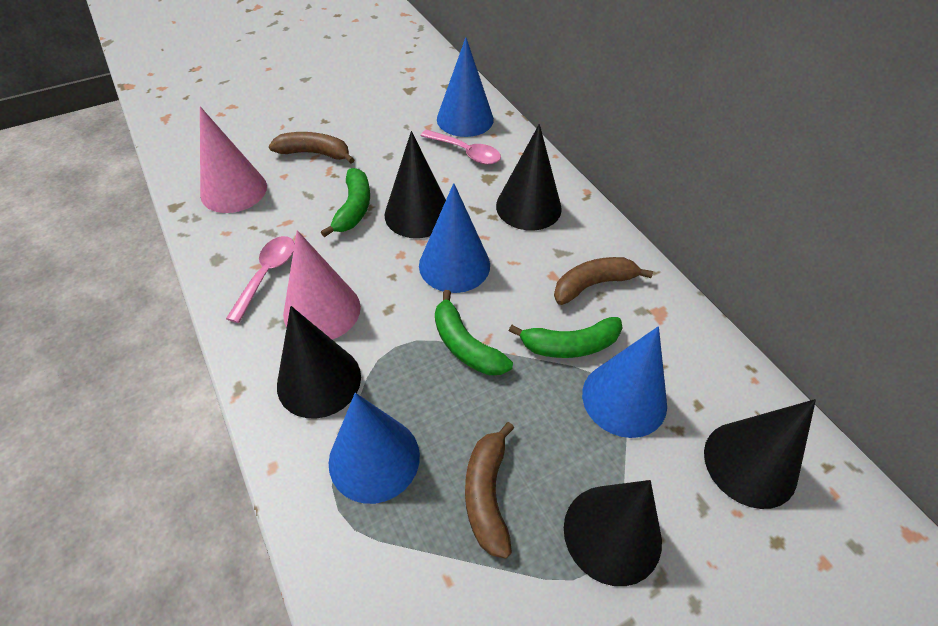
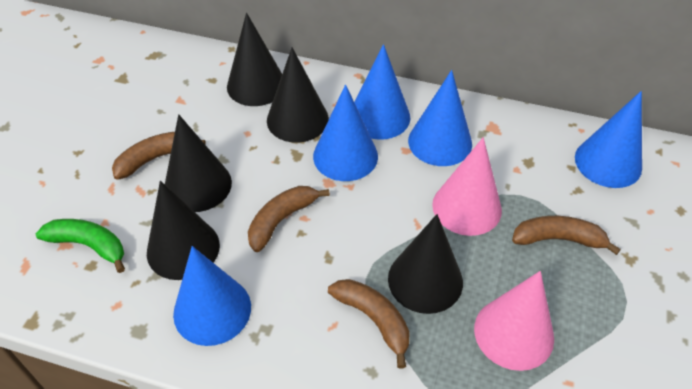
blue cone: [329,393,420,504] [419,183,490,293] [437,37,494,137] [582,326,667,438] = 4 -> [173,246,251,346] [313,84,378,181] [354,44,411,140] [408,70,472,166] [575,91,642,188] = 5
brown banana: [269,132,355,164] [465,422,514,559] [554,257,653,305] = 3 -> [112,132,206,180] [248,186,330,252] [328,279,409,369] [512,216,621,255] = 4
green banana: [321,168,370,237] [435,290,513,375] [509,317,622,358] = 3 -> [36,219,125,273] = 1
pink spoon: [226,236,295,323] [421,129,501,165] = 2 -> none = 0

